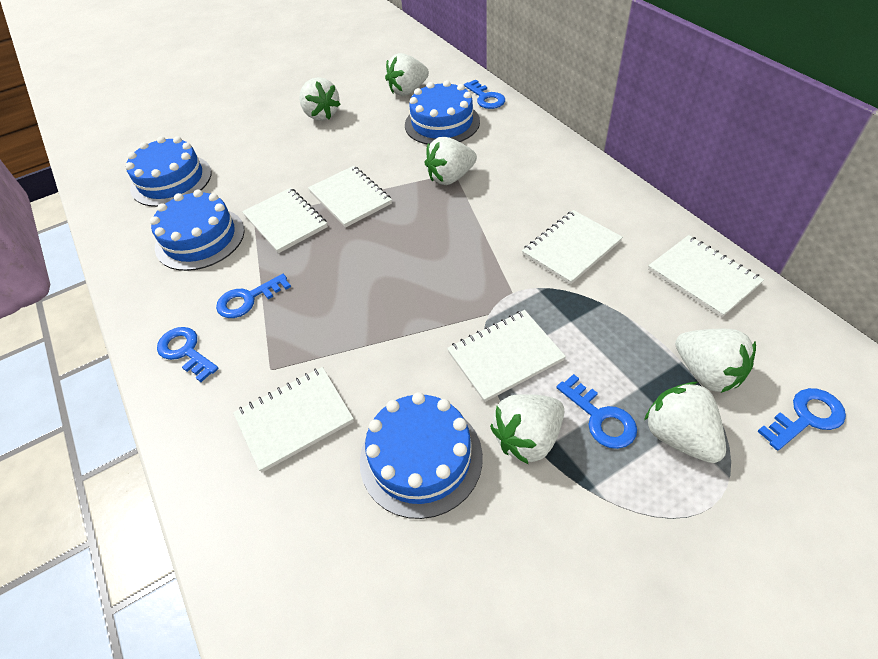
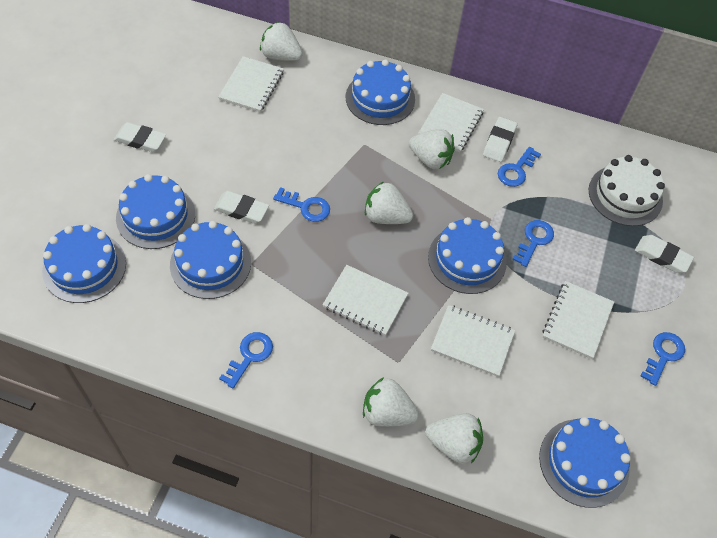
blue cake: [125,136,211,207] [150,190,245,271] [360,392,483,519] [405,80,480,145] = 4 -> [42,224,126,303] [116,174,195,249] [170,221,251,299] [346,59,415,125] [428,217,507,294] [539,417,631,508] = 6
white cake: none = 0 -> [589,155,665,226] = 1
white eraser: none = 0 -> [114,122,166,152] [214,191,269,224] [483,117,518,162] [635,235,694,273] = 4
white notebook: [233,367,354,472] [242,188,328,253] [308,166,392,228] [447,310,566,402] [522,210,623,285] [648,235,764,317] = 6 -> [218,56,284,112] [323,265,408,336] [418,93,484,153] [431,305,515,377] [542,281,614,359] = 5
white strawberry: [299,77,341,121] [385,53,429,96] [424,137,477,185] [490,394,564,465] [644,382,726,463] [675,329,756,393] = 6 -> [260,22,303,61] [363,377,419,427] [365,181,413,224] [409,129,455,169] [425,413,483,464] = 5

